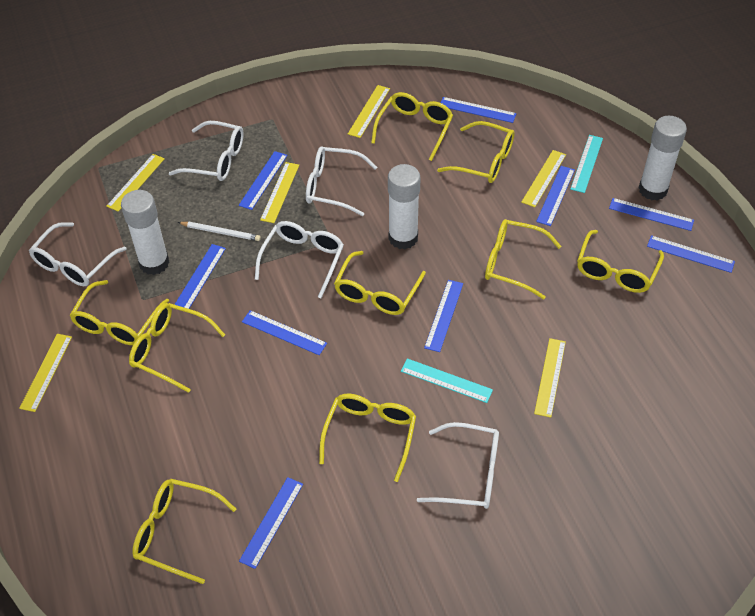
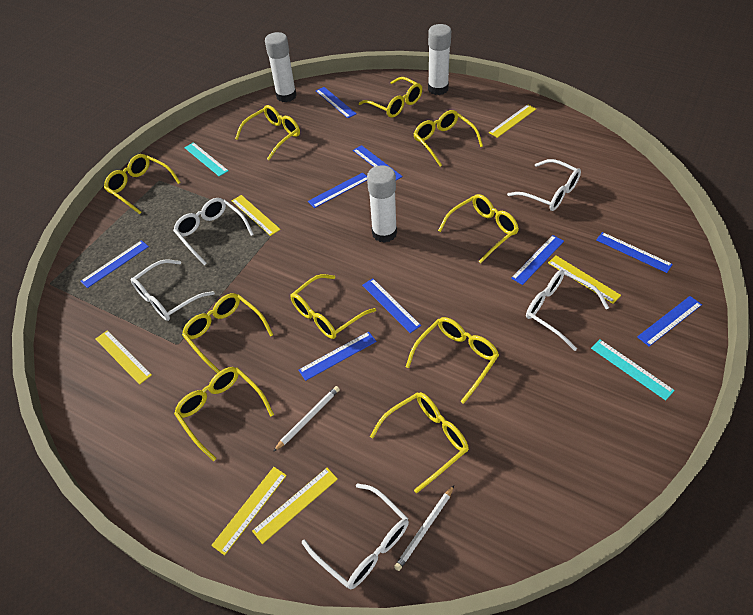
white pencil: [178,222,261,241] = 1 -> [273,386,340,452] [394,486,454,571] = 2
yellow glasses: [69,280,169,345] [129,303,225,393] [132,479,236,584] [319,394,416,482] [334,251,426,315] [371,92,453,161] [437,121,515,183] [485,219,561,299] [577,230,664,293] = 9 -> [104,154,181,214] [174,367,274,461] [182,293,273,373] [235,105,300,160] [291,274,376,339] [359,77,422,118] [370,392,469,493] [406,317,499,404] [414,110,483,167] [438,194,519,263] = 10

